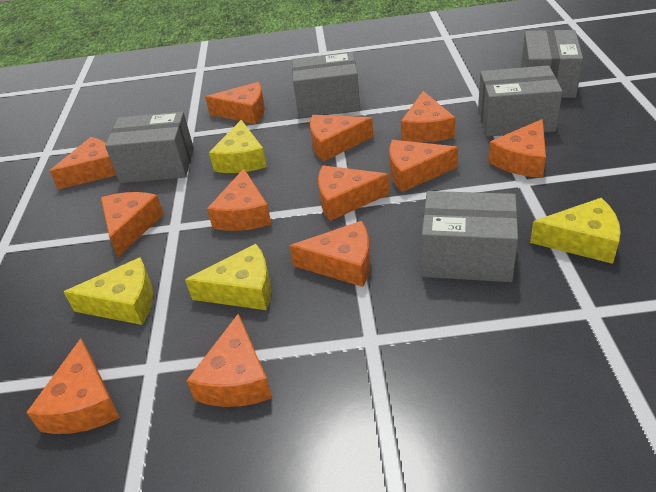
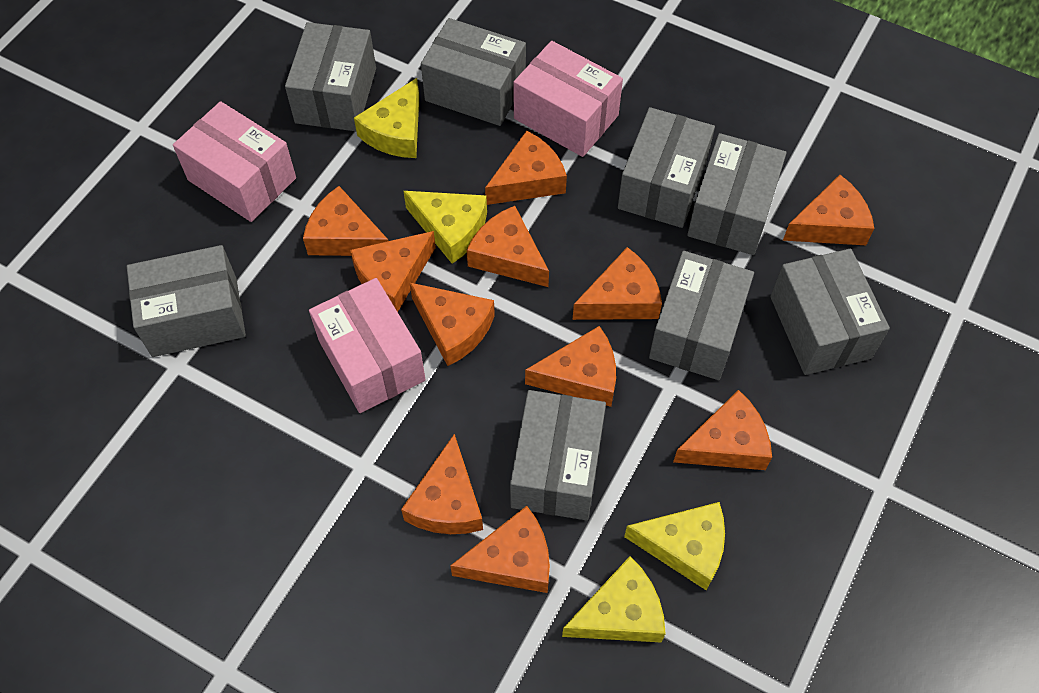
grey box: [105,111,194,183] [292,52,360,118] [422,191,518,282] [478,65,563,137] [521,30,583,98] = 5 -> [127,245,246,357] [285,22,376,131] [421,18,526,126] [510,390,606,520] [618,107,715,228] [649,251,754,380] [687,133,787,255] [770,249,890,375] = 8
orange cheese: [26,339,120,434] [50,137,116,189] [101,192,164,257] [186,314,272,407] [205,82,265,124] [207,169,271,231] [290,221,370,287] [310,115,373,161] [318,166,390,221] [389,140,458,192] [401,91,455,142] [488,119,546,178] = 12 -> [303,186,389,256] [350,231,436,312] [401,434,483,534] [409,282,495,366] [450,506,550,593] [467,206,549,287] [485,131,567,205] [525,326,616,407] [573,247,662,320] [673,390,772,470] [783,175,874,245] = 11
pink box: none = 0 -> [173,101,296,222] [309,278,426,413] [513,41,623,157] = 3

